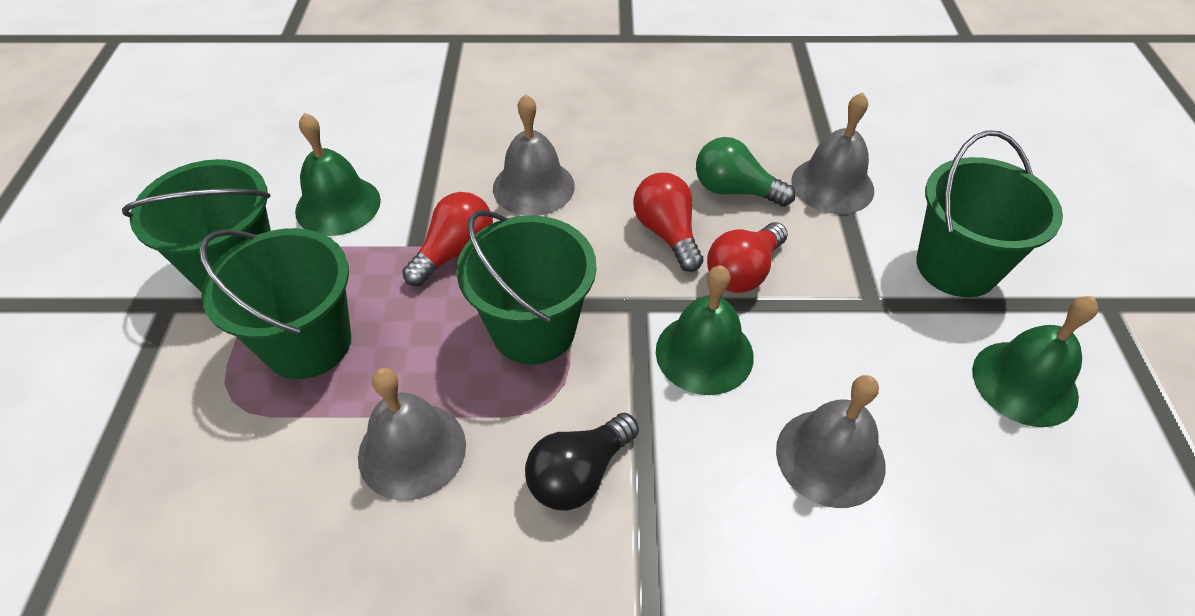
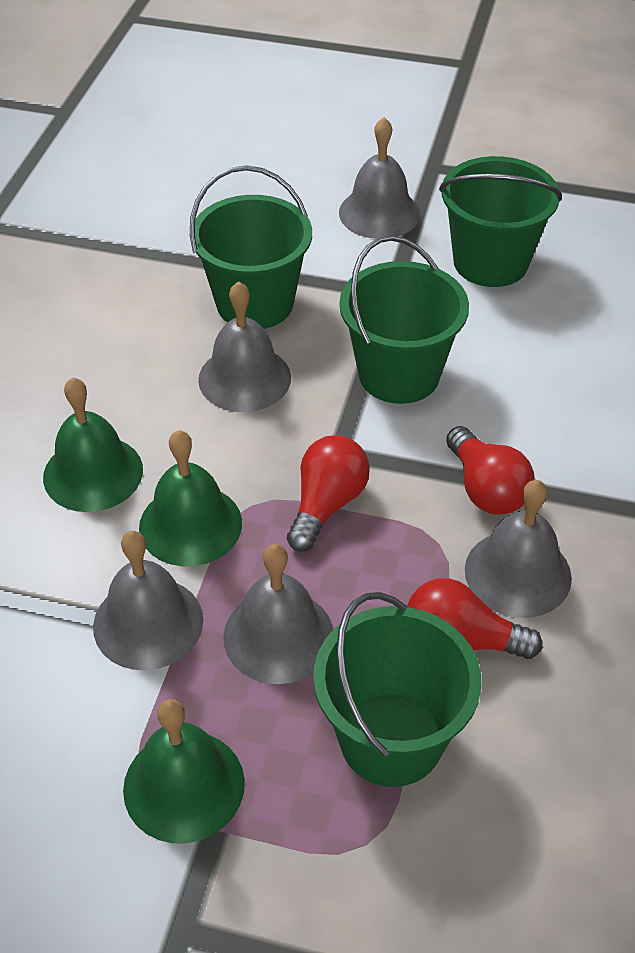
black light bulb: [525,413,639,511] = 1 -> none = 0
green light bulb: [696,137,796,207] = 1 -> none = 0
grey bell: [358,368,466,501] [493,94,575,216] [776,375,886,508] [791,92,874,214] = 4 -> [93,531,203,670] [198,281,291,412] [223,544,333,684] [339,117,420,239] [465,480,572,618] = 5

